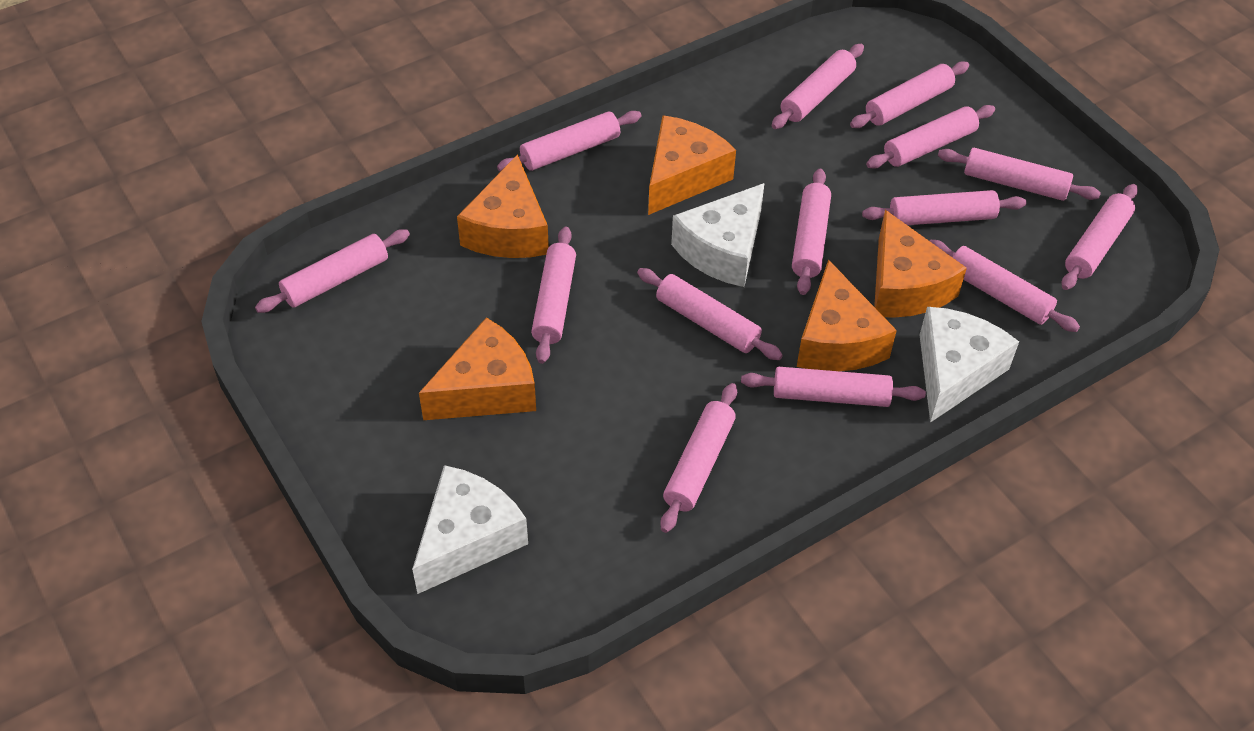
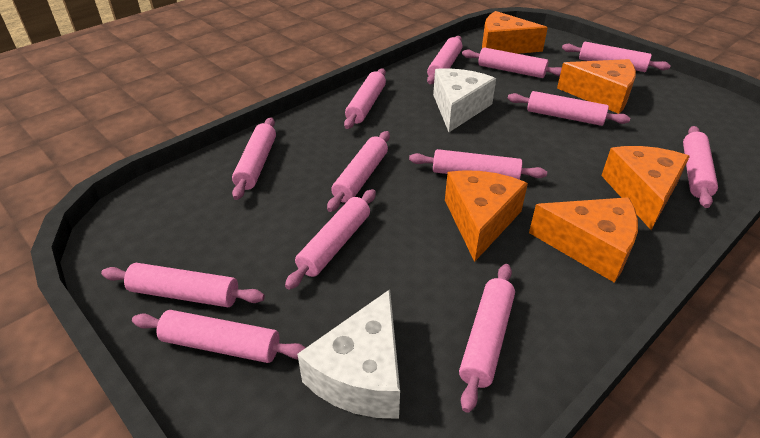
pink rolling pin: [255,229,410,313] [497,111,641,171] [531,227,576,364] [637,268,783,360] [660,383,737,533] [741,367,926,407] [772,44,864,129] [792,169,831,295] [850,61,969,128] [862,190,1027,225] [866,105,995,169] [929,240,1080,332] [938,148,1101,201] [1062,184,1138,290] = 14 -> [101,263,265,307] [132,310,306,363] [232,117,276,200] [285,189,376,290] [327,131,390,212] [344,68,386,129] [409,149,547,180] [427,36,462,84] [459,264,515,413] [462,47,562,78] [508,91,630,126] [562,42,671,72] [683,126,718,208] = 13
white cheese: [412,465,528,594] [671,183,764,287] [920,307,1019,423] = 3 -> [297,289,400,419] [433,68,496,132] = 2

